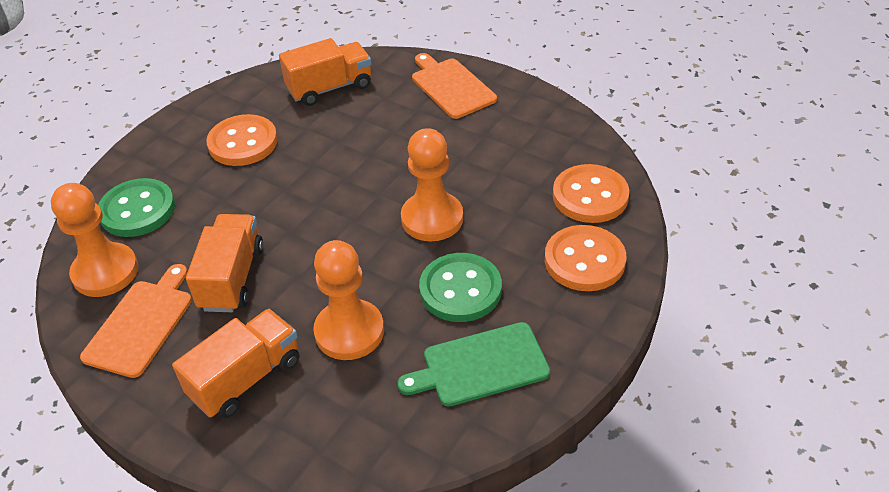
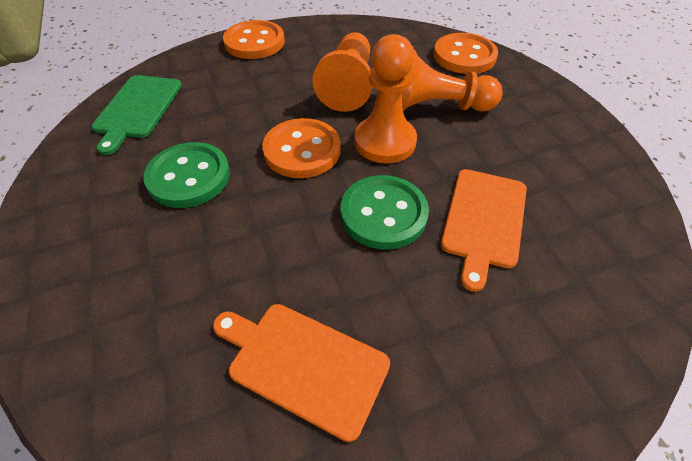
orange truck: [172,309,299,419] [186,214,263,312] [279,38,371,106] = 3 -> none = 0

